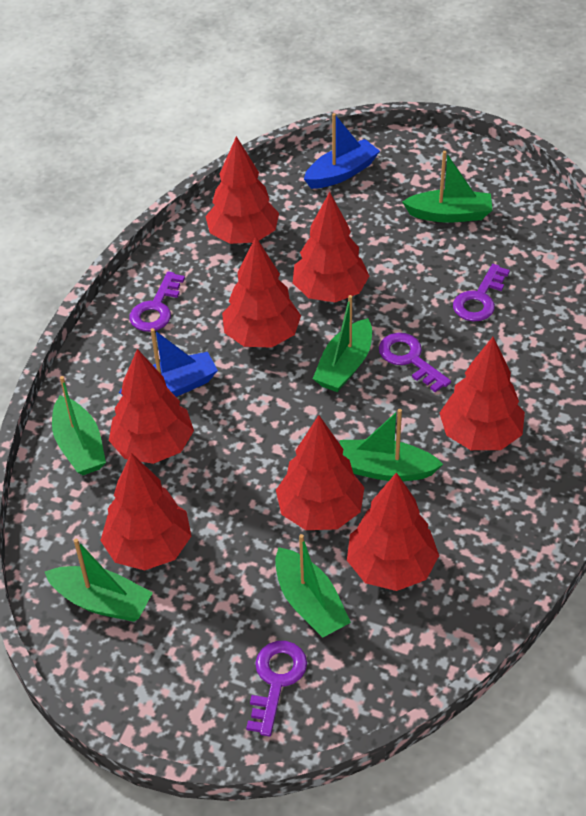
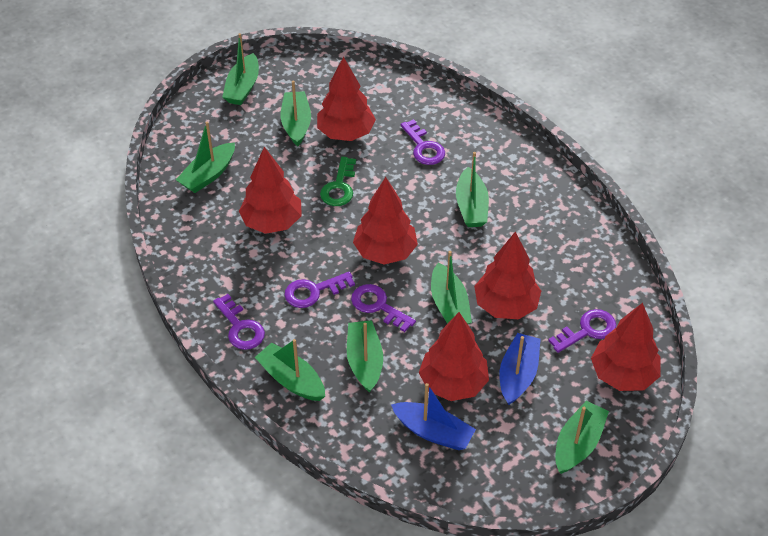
green boat: [45,539,153,622] [52,376,106,475] [275,534,351,638] [313,295,372,392] [339,409,443,481] [402,151,492,223] = 6 -> [176,122,235,193] [222,33,259,105] [255,339,325,401] [280,81,311,147] [347,320,383,393] [431,251,472,324] [456,152,489,227] [555,400,609,474] = 8
green key: none = 0 -> [320,156,356,206] = 1
purple key: [130,271,185,332] [246,641,307,736] [379,333,451,392] [453,264,510,322] = 4 -> [213,294,265,350] [284,272,355,308] [351,284,416,332] [400,119,445,165] [548,309,617,353] = 5
red tree: [100,453,191,570] [109,349,194,464] [205,136,279,244] [222,237,301,348] [276,415,365,530] [293,192,369,302] [347,472,439,591] [440,337,525,450] = 8 -> [239,147,302,234] [317,56,376,141] [353,177,418,265] [419,312,489,401] [474,232,541,319] [591,303,661,391] = 6

